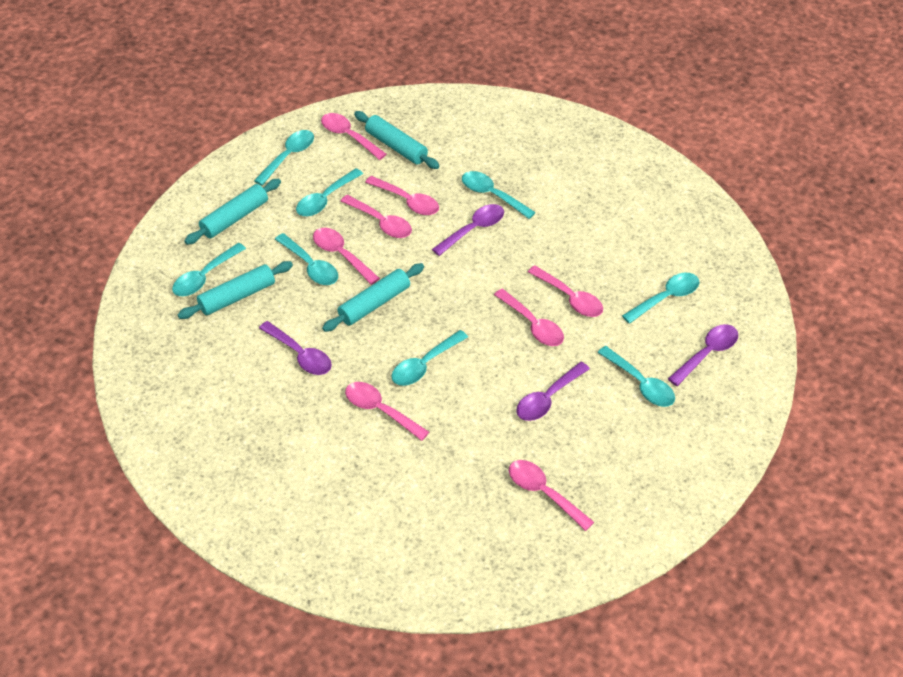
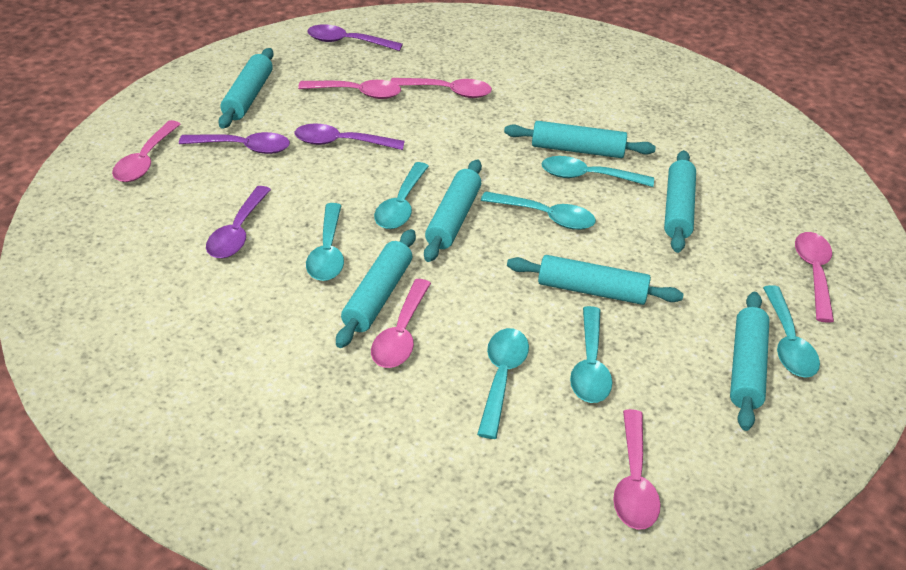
pink spoon: [313,228,380,285] [321,113,387,160] [341,195,412,238] [345,382,429,441] [365,176,439,215] [494,289,564,346] [509,460,594,531] [528,265,603,317] = 8 -> [112,120,181,182] [298,80,401,99] [371,279,431,368] [391,78,492,98] [613,409,661,530] [795,232,834,323] = 6
turquoise rolling pin: [178,261,293,319] [184,179,281,245] [322,263,424,332] [354,111,440,169] = 4 -> [218,48,274,129] [336,229,416,348] [424,160,482,262] [504,121,656,158] [507,255,684,305] [664,150,696,253] [730,292,769,431] = 7
turquoise spoon: [172,243,246,296] [254,130,314,185] [275,233,338,285] [296,168,363,216] [392,330,468,386] [462,171,536,219] [598,346,675,407] [622,273,700,324] = 8 -> [306,203,344,281] [374,162,429,229] [477,328,529,439] [481,191,596,230] [541,156,654,187] [570,306,612,403] [763,285,820,378] = 7

